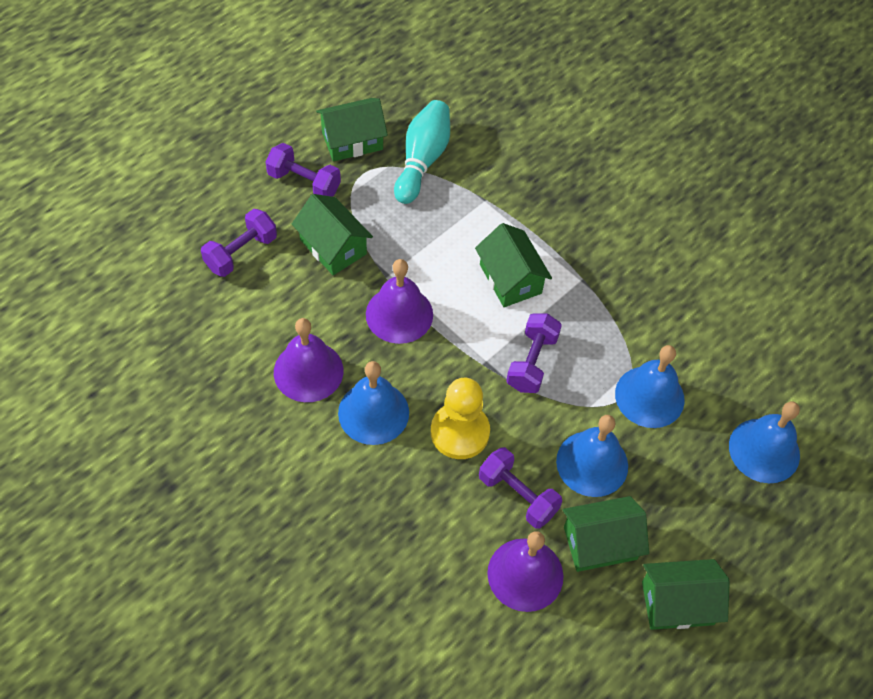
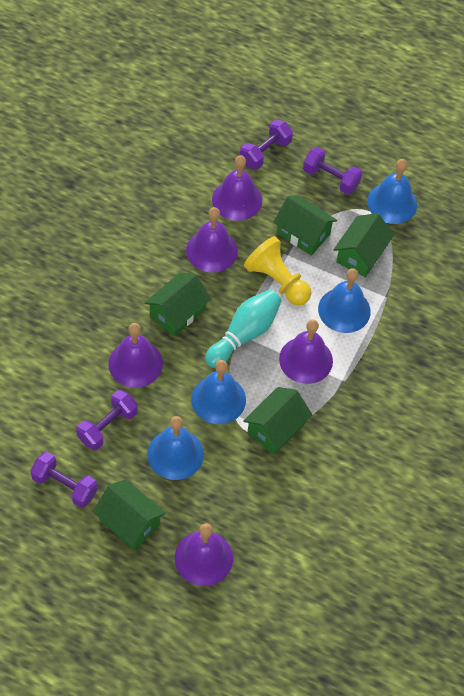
purple bell: [274,318,343,402] [366,259,433,344] [487,531,563,612] = 3 -> [108,323,163,388] [175,523,233,586] [186,207,238,273] [212,155,262,221] [279,319,333,384] = 5

